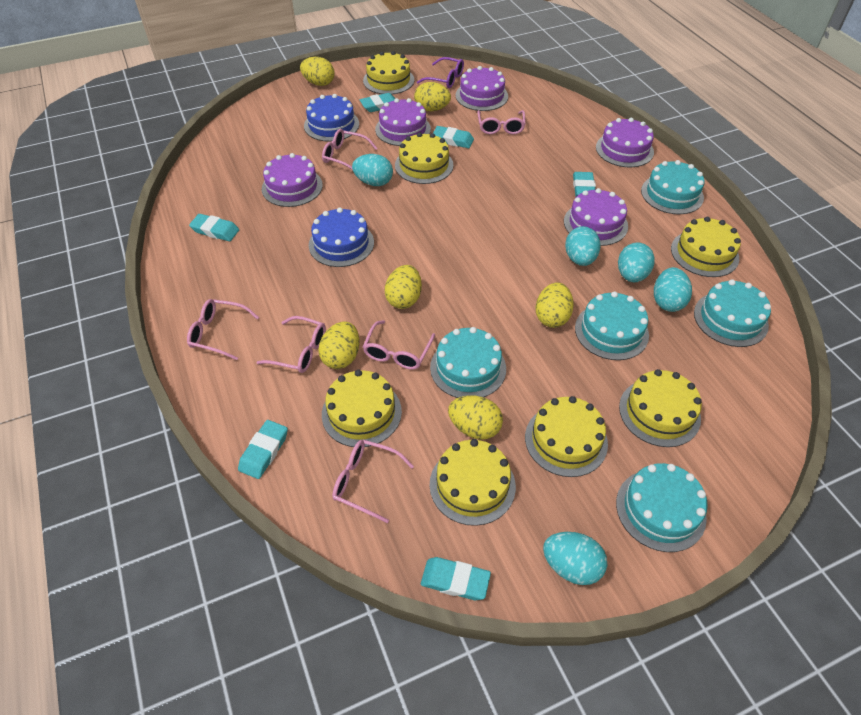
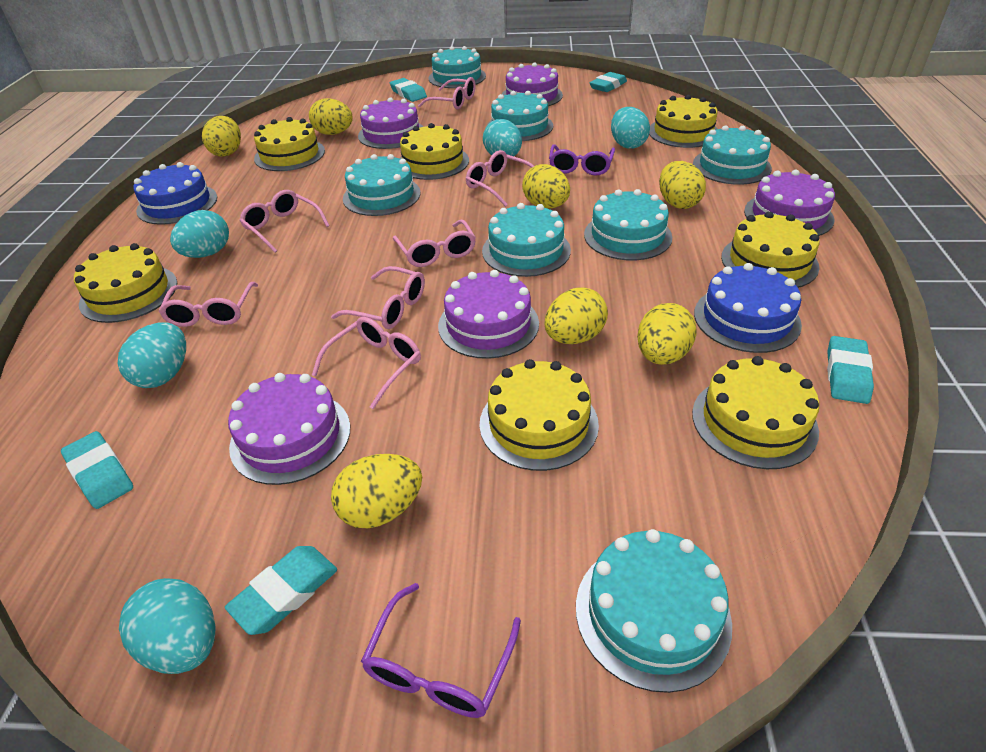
pink glasses: [187,299,259,360] [256,316,326,373] [322,129,378,170] [332,440,414,523] [363,320,435,370] [477,110,526,134] = 6 -> [159,282,258,327] [239,190,329,253] [312,317,421,409] [331,266,425,329] [393,220,476,267] [418,77,475,110] [465,150,534,207] = 7
purple glasses: [417,57,464,88] = 1 -> [361,583,521,718] [549,144,615,175] = 2
turquoise cake: [430,327,506,398] [575,291,649,360] [616,463,708,552] [641,160,705,214] [694,279,771,347] = 5 -> [343,154,421,216] [429,46,486,88] [482,203,571,277] [487,91,553,141] [576,529,732,693] [584,189,672,260] [693,125,772,185] = 7
turquoise eraser: [189,214,239,241] [238,420,288,479] [360,93,395,112] [421,557,491,600] [433,126,474,148] [573,172,596,197] = 6 -> [61,431,133,509] [225,546,337,635] [390,78,427,102] [589,72,627,92] [827,336,874,404] = 5
yellow egg: [300,57,335,86] [318,321,360,369] [385,265,422,309] [414,82,451,111] [448,395,503,440] [536,282,574,328] = 6 -> [202,116,241,157] [309,98,353,135] [331,454,422,528] [522,164,570,209] [545,287,608,344] [637,303,697,365] [659,161,706,209] = 7

